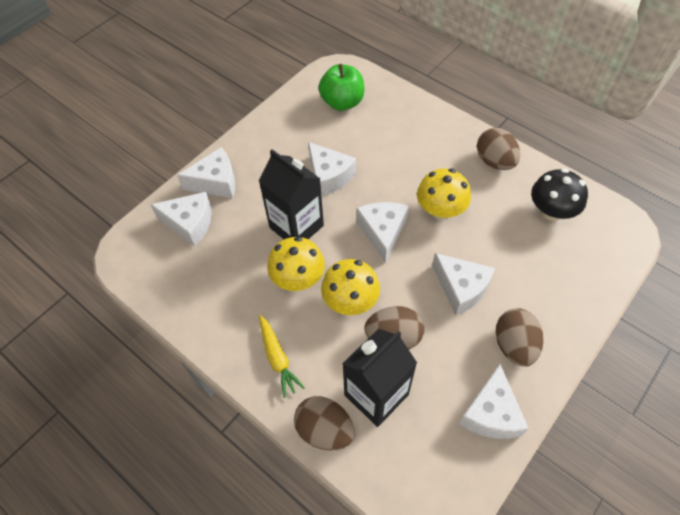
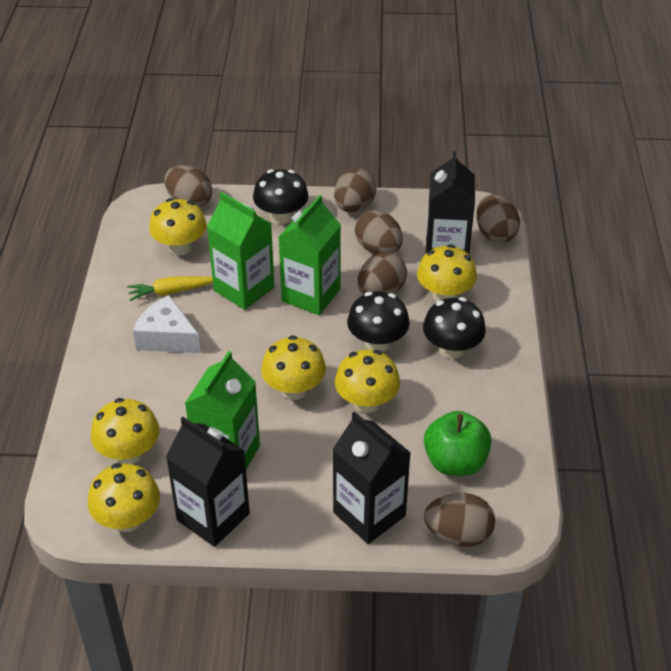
black carton: [259,149,324,239] [342,329,417,427] = 2 -> [166,417,250,547] [332,411,411,544] [426,151,475,254] = 3
black mushroom: [531,169,588,221] = 1 -> [253,169,309,224] [347,292,410,352] [423,297,486,359] = 3
brown egg: [294,396,355,450] [364,306,424,349] [477,128,520,170] [496,308,543,367] = 4 -> [164,165,212,208] [334,168,376,212] [355,210,403,254] [357,252,407,294] [424,493,495,547] [476,194,520,243] = 6
green carton: none = 0 -> [185,351,260,469] [207,192,274,310] [279,195,341,315] = 3
white cheese: [150,192,212,246] [177,147,235,198] [308,142,356,196] [356,202,409,263] [432,253,495,316] [459,364,529,439] = 6 -> [133,295,201,353] = 1
yellow mushroom: [267,236,325,291] [321,259,380,315] [417,169,471,220] = 3 -> [88,463,160,532] [91,398,160,464] [149,198,207,255] [261,335,326,400] [335,350,400,413] [417,244,477,302] = 6

